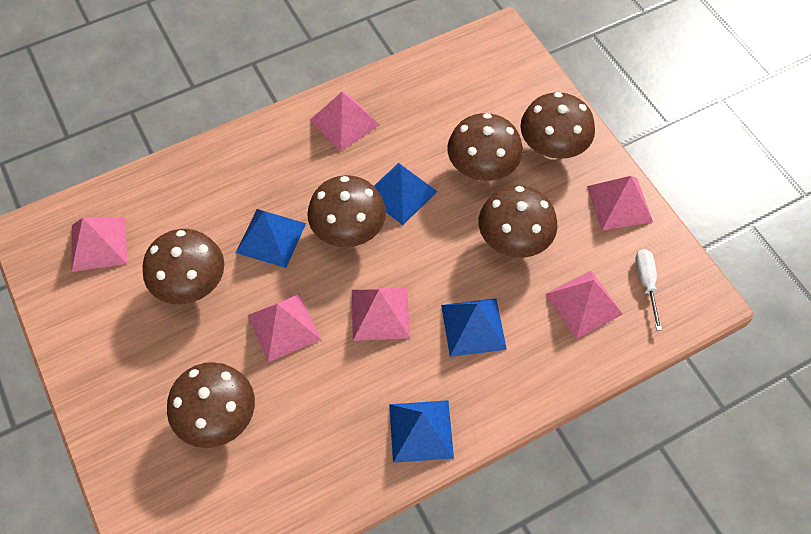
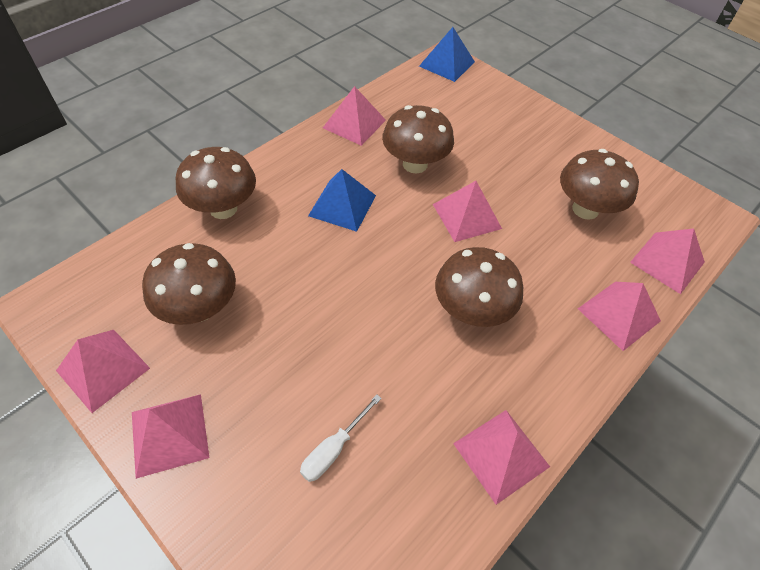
blue pyramid: [236,209,306,268] [374,163,438,225] [389,400,454,463] [441,298,507,357] = 4 -> [308,169,376,232] [419,27,475,82] = 2
brown mushroom: [143,229,224,304] [167,362,255,448] [307,175,386,247] [447,113,523,181] [479,185,557,258] [520,92,595,160] = 6 -> [142,243,236,325] [176,147,256,219] [382,105,454,173] [435,247,523,327] [560,149,639,220] = 5
pink pyramid: [72,218,127,272] [248,294,321,362] [310,92,380,151] [352,287,410,341] [545,271,623,339] [587,176,653,231] = 6 -> [56,330,150,413] [132,394,209,479] [323,86,386,146] [433,181,502,242] [453,410,550,505] [578,282,661,351] [630,228,705,294] = 7

